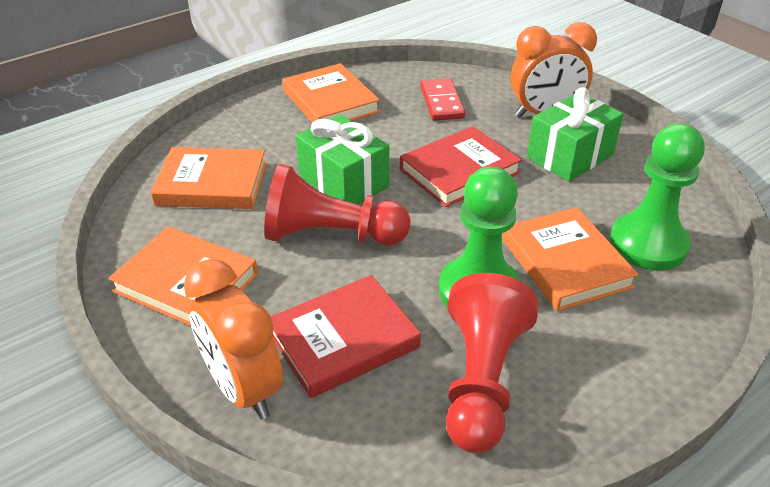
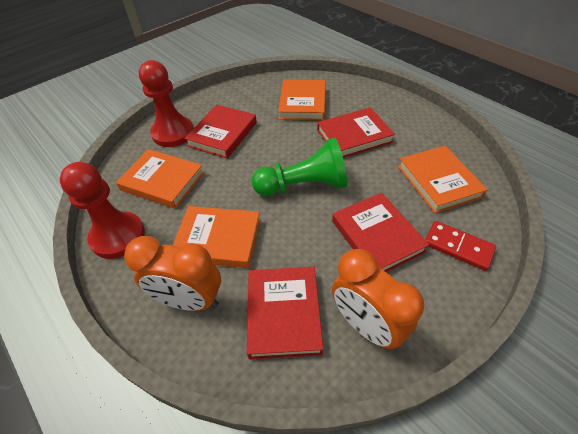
green gift: [296,115,389,204] [527,87,623,182] = 2 -> none = 0
green pawn: [439,167,521,307] [610,124,705,271] = 2 -> [252,138,347,196] = 1
red book: [271,275,421,398] [400,126,522,207] = 2 -> [184,104,257,159] [247,267,323,360] [317,107,395,158] [332,193,429,272] = 4

